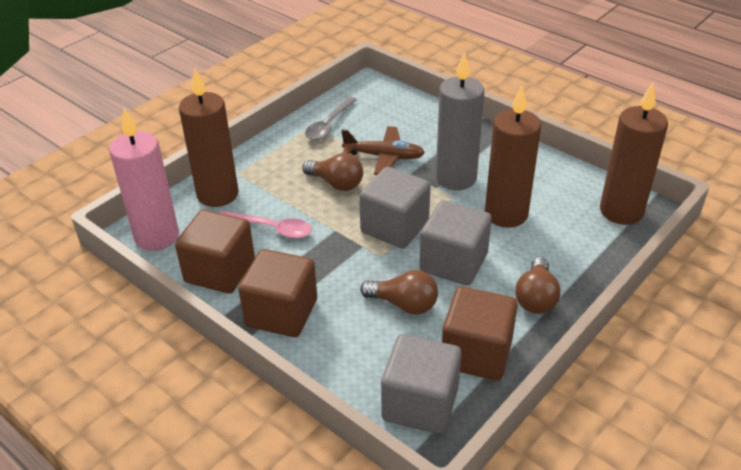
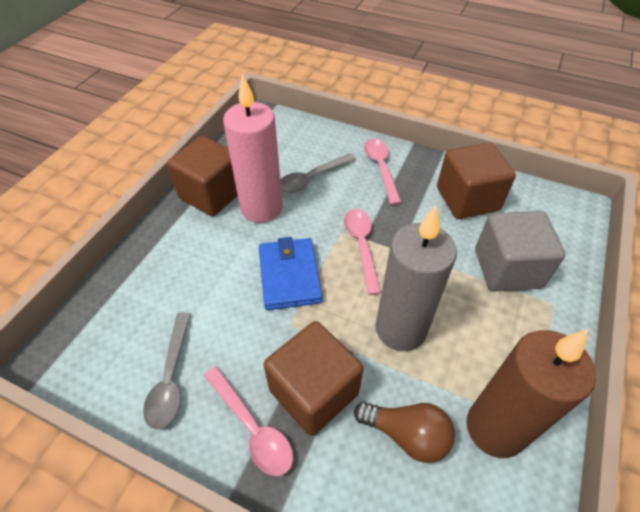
blue wallet: none = 0 -> [259,237,323,310] = 1
brown candle: [179,69,239,207] [485,86,541,228] [600,83,668,225] = 3 -> [466,329,596,458] = 1
brown light bulb: [302,153,363,191] [360,270,438,315] [515,257,561,314] = 3 -> [354,402,455,463] = 1
brown plane: [341,126,425,175] = 1 -> none = 0
grey cube: [359,167,430,248] [381,334,461,434] [419,200,492,285] = 3 -> [475,211,566,292] = 1
grey spoon: [305,97,356,141] = 1 -> [143,312,191,430] [280,153,356,193] = 2
pink spoon: [221,211,312,238] = 1 -> [204,367,293,476] [344,209,381,295] [364,139,402,205] = 3

